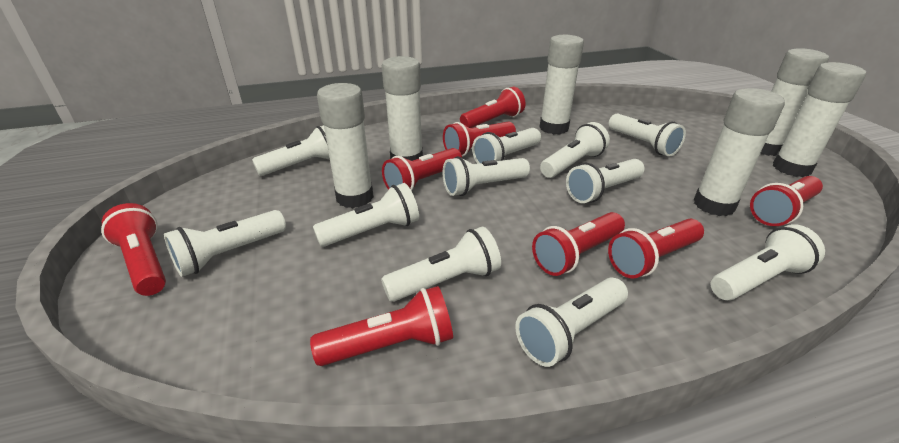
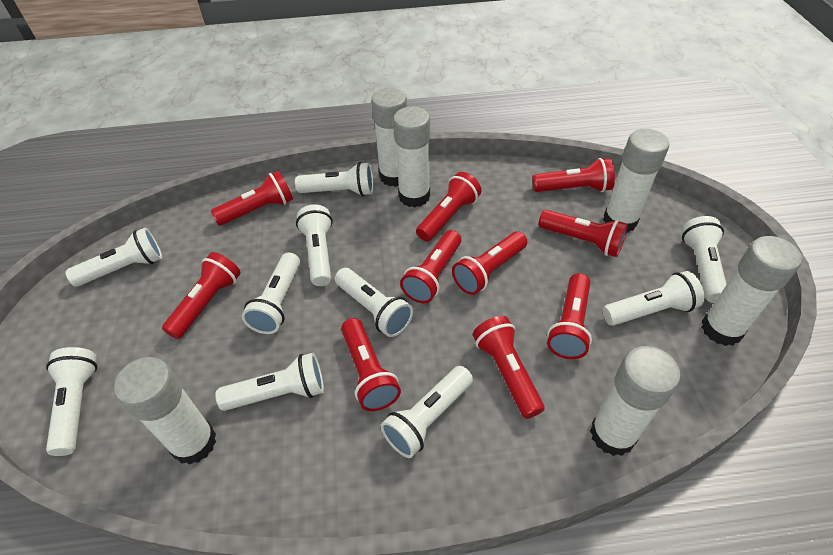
red flashlight: [101,203,166,296] [310,286,453,366] [382,148,462,191] [443,122,516,157] [460,87,526,128] [532,212,625,276] [608,219,704,279] [750,176,823,226] = 8 -> [162,252,241,339] [211,171,293,226] [341,318,401,411] [400,230,461,303] [416,172,481,241] [452,231,527,295] [473,316,545,419] [532,158,615,192] [539,210,628,257] [547,273,592,359] = 10
white flashlight: [164,210,286,277] [252,125,330,176] [313,183,419,247] [381,227,501,302] [443,156,530,196] [472,128,541,164] [515,278,628,367] [540,122,610,178] [566,159,645,203] [608,113,686,157] [711,224,825,300] = 11 -> [46,347,98,456] [65,228,162,287] [215,353,324,411] [242,252,300,334] [295,162,373,196] [296,204,333,286] [335,268,413,337] [380,366,473,458] [603,271,704,326] [682,216,727,303] = 10

